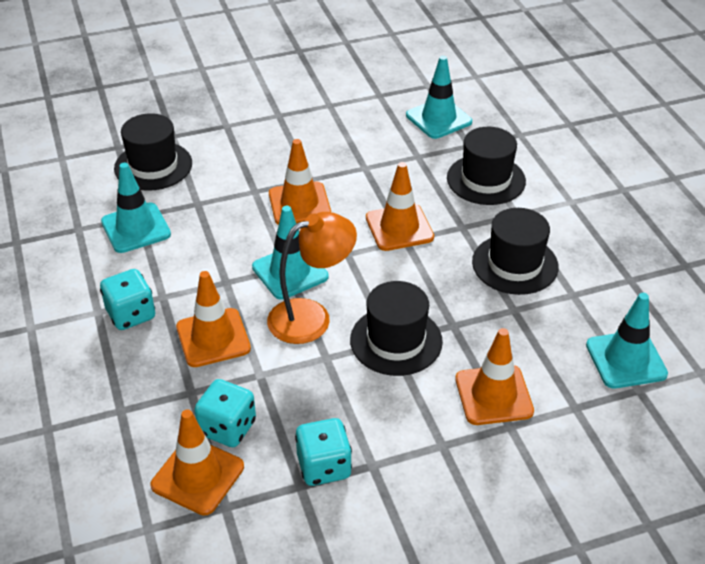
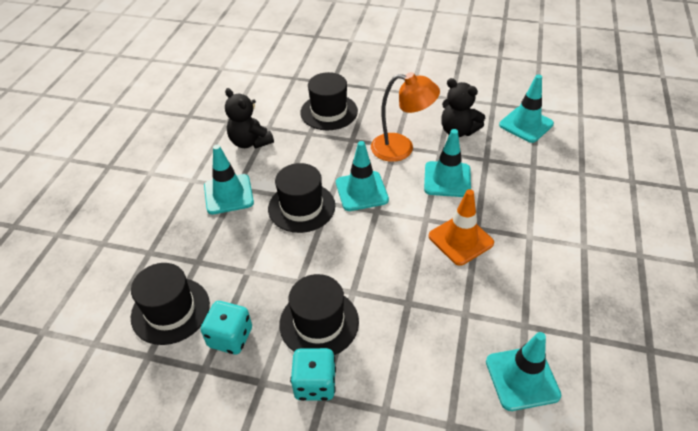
black teddy bear: none = 0 -> [225,88,274,149] [441,78,485,137] = 2
orange traffic cone: [151,409,244,516] [176,271,251,367] [269,139,331,225] [366,162,434,251] [455,328,534,425] = 5 -> [429,189,494,266] = 1
turquoise dice: [100,269,155,330] [194,379,256,447] [295,418,352,486] = 3 -> [201,301,252,354] [290,348,336,401] = 2
turquoise traffic cone: [101,163,171,253] [252,206,329,300] [406,56,472,139] [586,293,668,388] = 4 -> [204,145,254,214] [336,141,389,211] [424,129,471,197] [486,332,561,411] [499,75,554,143] = 5

